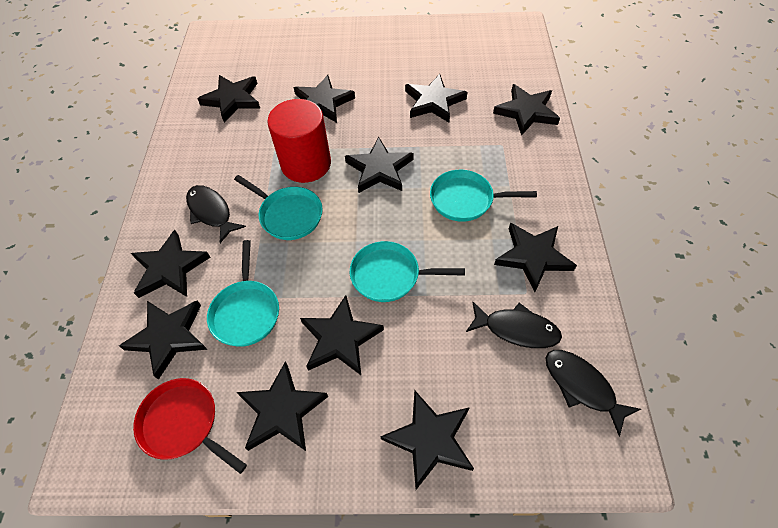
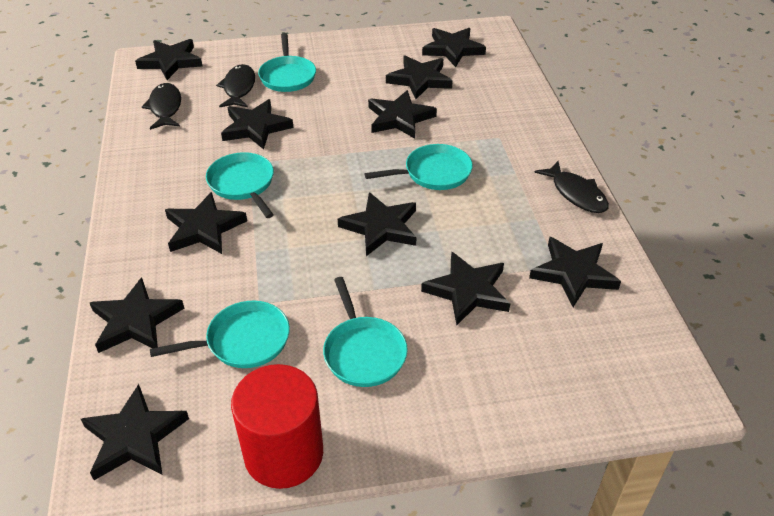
red pan: [133,378,247,474] = 1 -> none = 0
turquoise pan: [207,240,279,347] [234,175,323,240] [350,241,465,302] [430,170,537,222] = 4 -> [150,301,290,368] [206,152,274,218] [258,33,316,92] [323,277,408,387] [365,144,473,190] = 5

